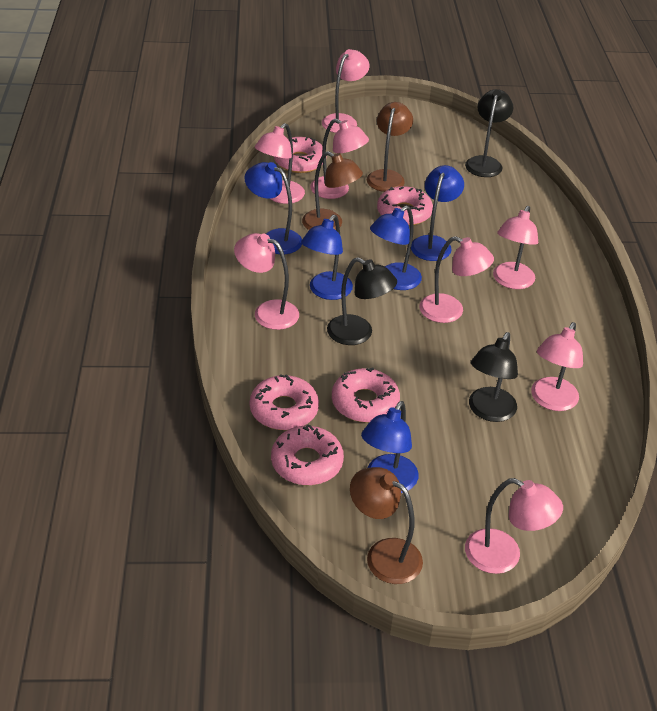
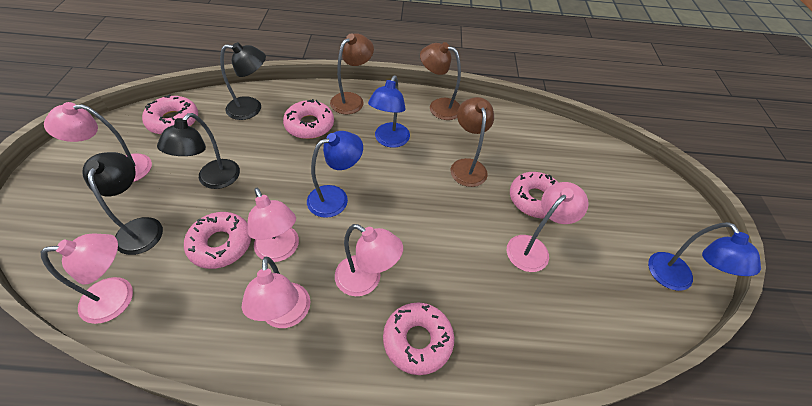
blue lamp: [244,162,302,254] [301,215,353,300] [361,401,419,493] [370,206,422,290] [411,165,464,261] = 5 -> [307,131,363,218] [368,75,410,148] [648,222,761,291] = 3
pink lamp: [234,233,299,330] [255,123,305,204] [310,119,369,199] [322,49,370,133] [419,236,494,323] [465,478,563,574] [493,206,538,289] [531,322,583,411] = 8 -> [40,234,133,324] [44,102,152,182] [242,257,310,328] [247,188,299,262] [335,224,403,296] [507,182,589,272] = 6

